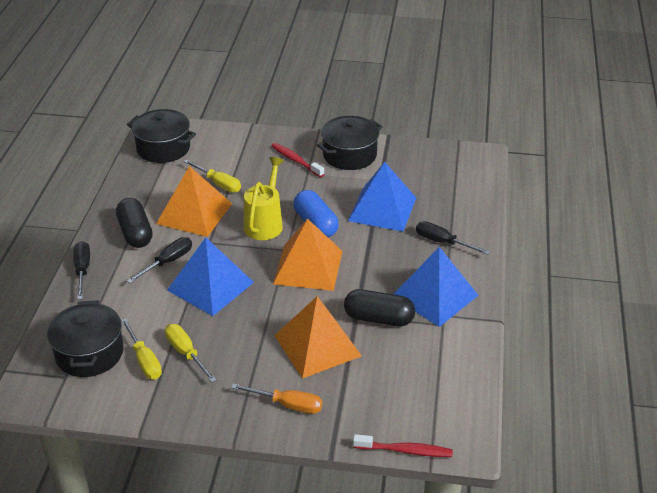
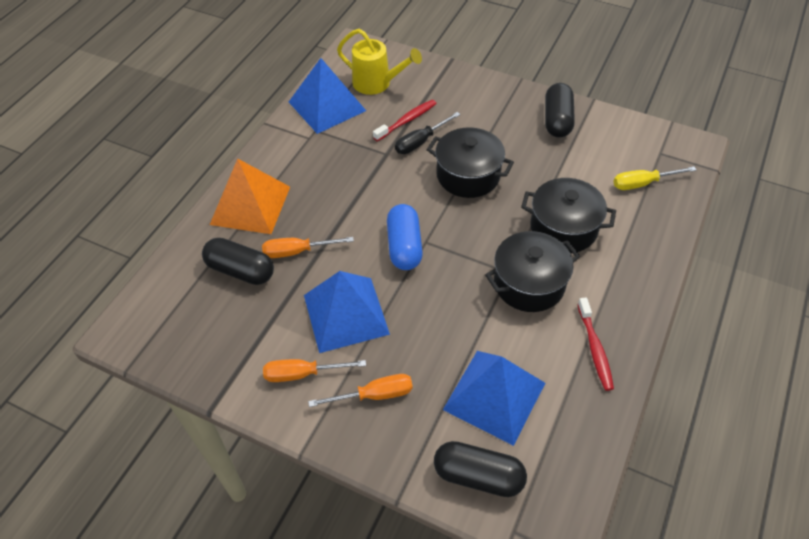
black capsule: [116,198,153,248] [344,289,415,326] = 2 -> [202,238,274,285] [434,441,527,497] [545,83,575,137] = 3
black screwdriver: [74,241,90,300] [127,237,192,283] [416,221,490,255] = 3 -> [395,112,460,154] = 1
orange pyramid: [156,166,232,237] [273,219,342,291] [274,296,362,379] = 3 -> [210,158,290,234] = 1
orange screwdriver: [231,384,322,414] = 1 -> [262,237,354,258] [263,359,366,382] [308,374,413,407] = 3
yellow screwdriver: [121,318,162,379] [165,324,217,383] [184,159,241,193] = 3 -> [613,166,696,190] = 1

